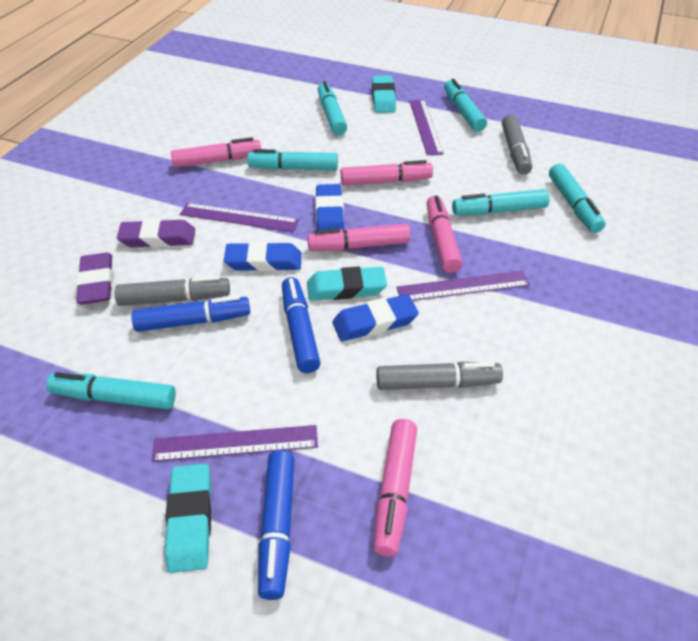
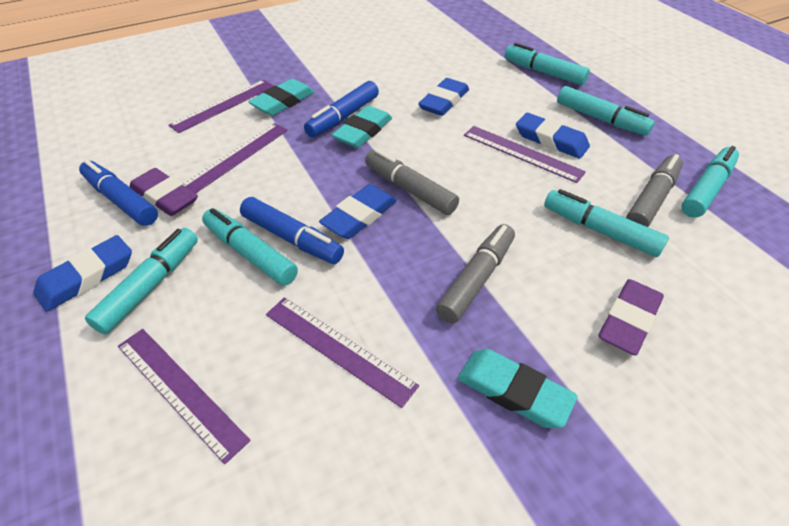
blue eraser: [224,242,302,271] [315,184,344,231] [333,294,419,341] = 3 -> [33,235,132,312] [319,184,397,239] [418,78,469,116] [516,113,590,159] = 4
pink marker: [171,137,261,168] [307,223,411,251] [341,160,433,185] [373,419,417,557] [427,195,462,273] = 5 -> none = 0
purple ruler: [152,425,318,462] [180,203,299,232] [396,271,530,301] [409,100,444,155] = 4 -> [118,329,251,464] [168,80,274,133] [183,123,288,194] [266,297,419,408] [464,126,586,183] = 5

